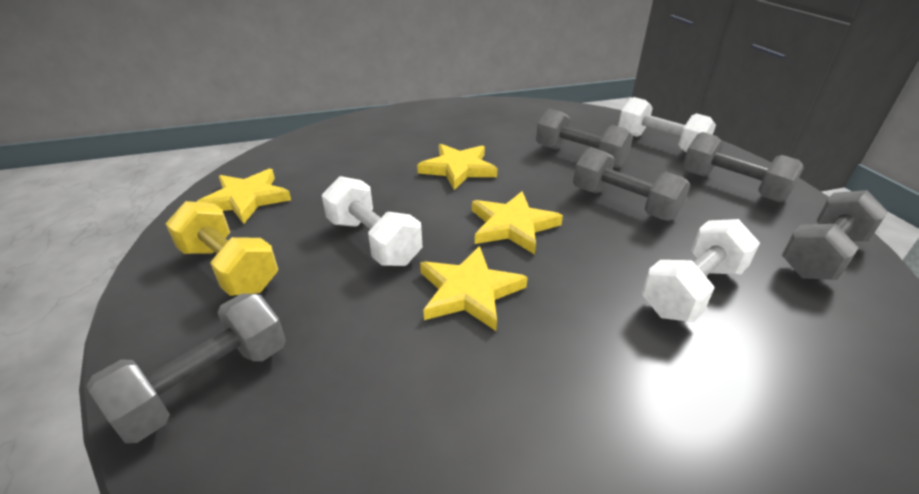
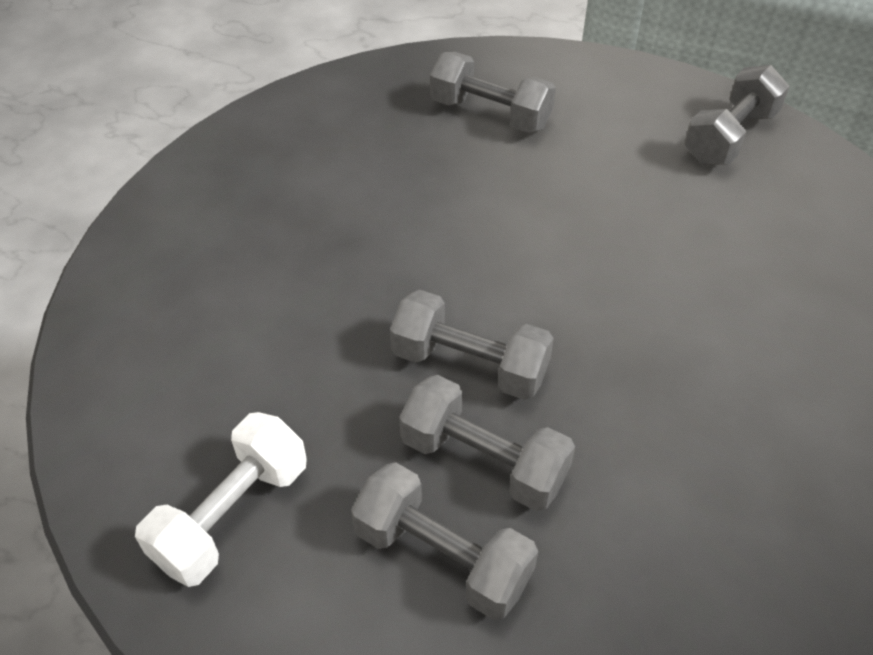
white dumbbell: [322,176,423,266] [618,97,716,152] [642,219,760,322] = 3 -> [135,412,307,587] = 1
yellow dumbbell: [165,201,278,296] = 1 -> none = 0
yellow star: [197,169,291,224] [417,144,498,190] [420,246,528,331] [472,191,563,255] = 4 -> none = 0

